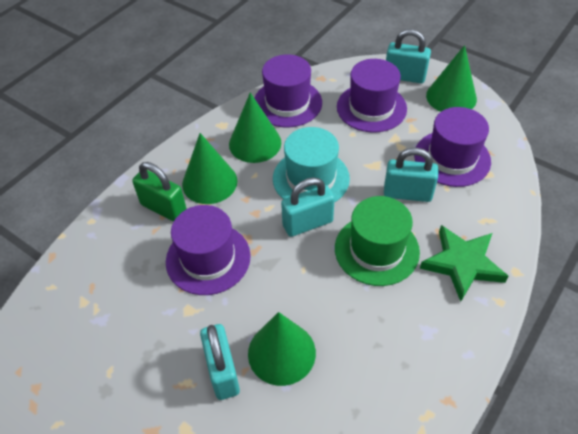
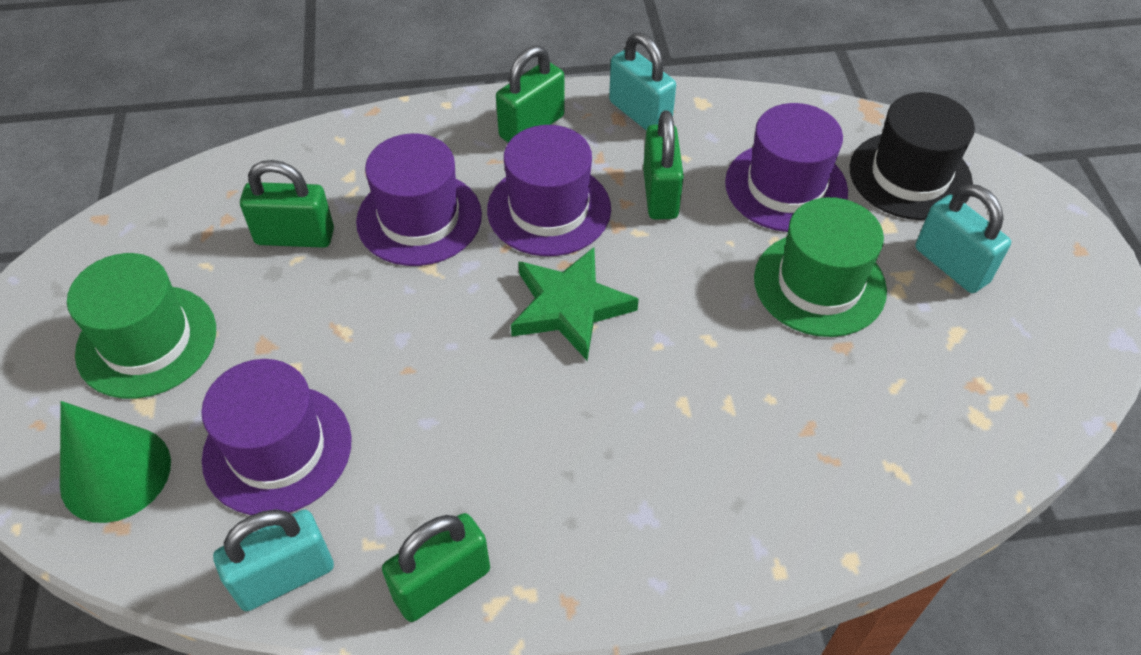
black hat: none = 0 -> [850,92,975,220] = 1
green cone: [182,133,238,204] [229,92,281,163] [248,312,316,386] [426,45,477,112] = 4 -> [60,401,171,523] = 1
green hat: [335,196,420,286] = 1 -> [67,253,216,399] [754,197,887,337] = 2
green padlock: [132,162,187,222] = 1 -> [240,160,334,248] [382,513,490,622] [496,46,565,143] [643,110,684,220] = 4
turquoise hat: [273,127,350,203] = 1 -> none = 0
turquoise padlock: [200,324,240,400] [281,177,335,237] [384,148,438,202] [386,29,431,83] = 4 -> [213,509,334,611] [609,33,676,130] [915,184,1011,293] = 3

